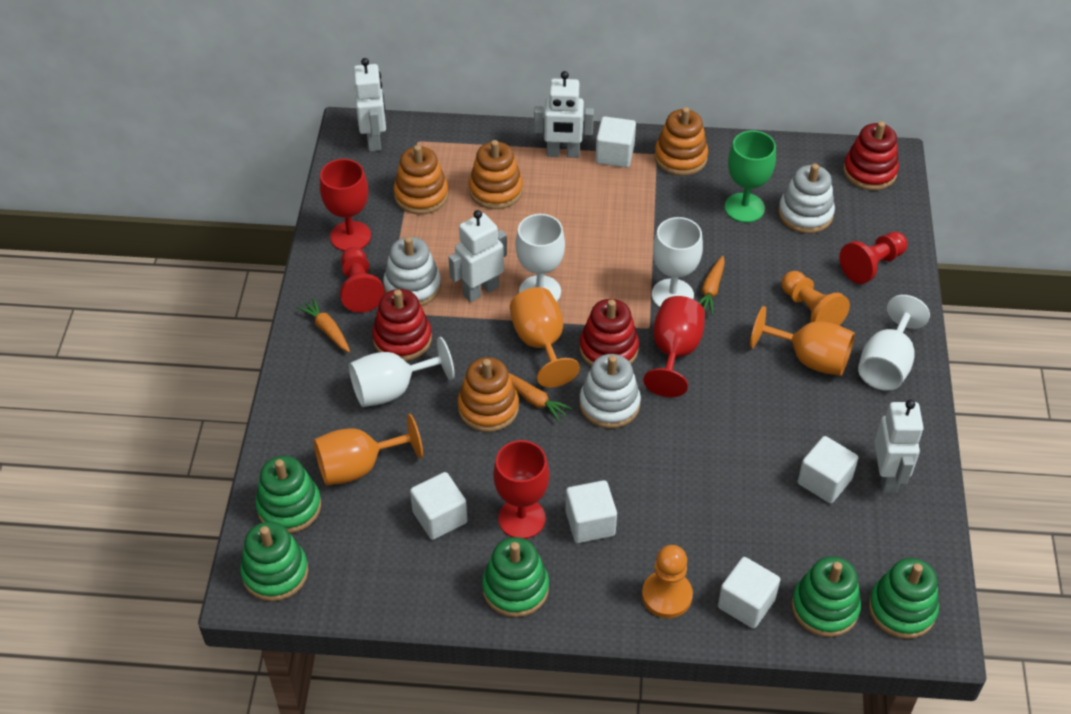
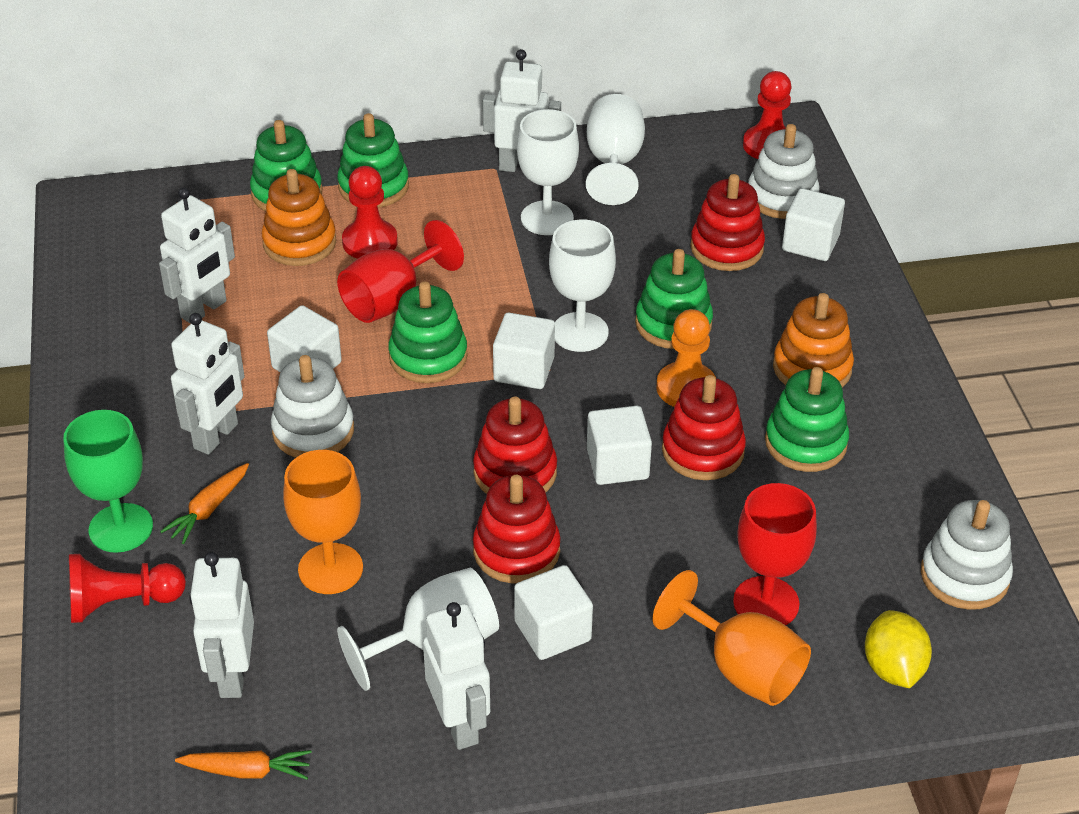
orange carrot: [297,298,350,352] [509,373,572,422] [698,256,725,315] = 3 -> [160,463,249,544] [175,750,312,780] = 2
orange goblet: [314,414,423,486] [510,287,580,388] [750,306,855,376] = 3 -> [283,450,363,594] [653,570,811,706] = 2
orange pawn: [642,545,693,618] [781,271,850,325] = 2 -> [656,309,716,407] = 1
orange stacking toy: [394,145,448,214] [458,357,519,432] [469,140,523,209] [654,107,708,176] = 4 -> [261,169,336,266] [773,293,854,387] = 2
red goblet: [320,159,371,251] [493,440,549,539] [643,296,705,397] = 3 -> [337,220,464,323] [733,483,817,625] = 2
red pawn: [340,247,385,312] [839,232,907,284] = 2 -> [69,554,186,623] [342,166,398,259] [743,71,791,159] = 3
red stacking toy: [372,289,432,361] [580,299,639,366] [843,121,899,190] = 3 -> [473,397,557,494] [473,475,560,583] [662,375,746,480] [690,174,765,271] = 4
white robot: [353,58,386,151] [448,210,507,302] [534,71,594,158] [874,400,924,493] = 4 -> [159,187,235,324] [171,313,245,455] [189,552,254,698] [423,602,490,750] [483,49,561,172] = 5
yellow lemon: none = 0 -> [865,610,932,688] = 1

